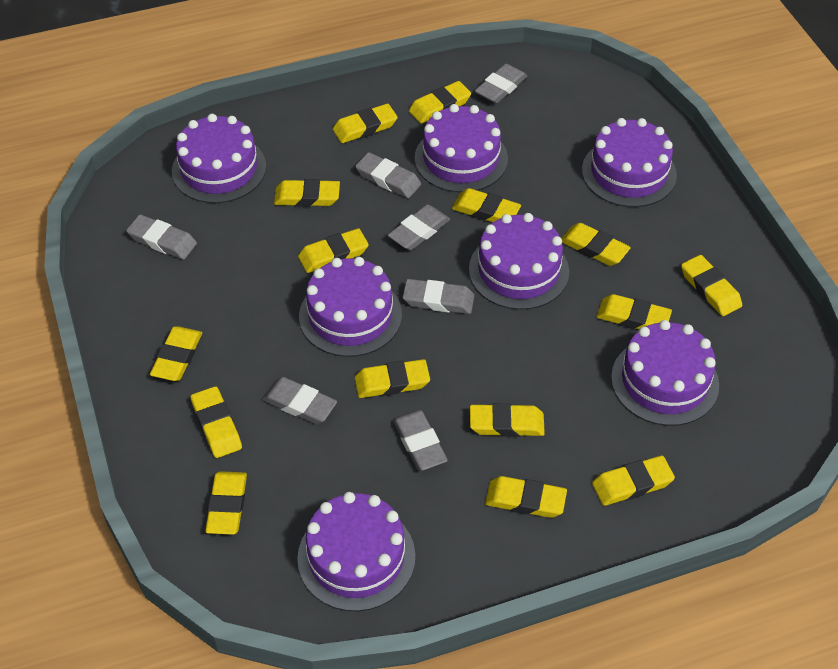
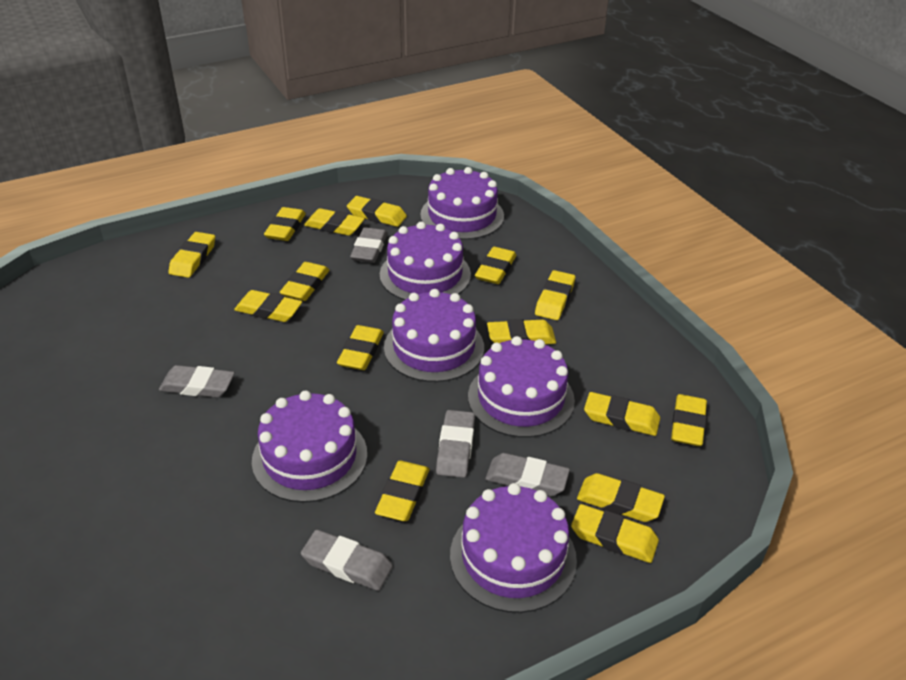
grey eraser: [126,215,197,260] [262,377,337,424] [355,152,421,198] [388,204,450,250] [393,410,448,471] [403,279,475,314] [475,64,527,103] = 7 -> [159,365,235,398] [301,530,393,591] [350,227,387,263] [436,410,475,478] [485,453,570,496] = 5
purple cake: [172,114,266,203] [297,492,415,612] [299,257,402,357] [415,104,508,192] [469,213,569,310] [582,118,677,207] [611,320,719,426] = 7 -> [252,390,367,503] [380,222,471,300] [384,289,484,382] [420,167,504,240] [450,483,577,613] [468,336,575,438] = 6

